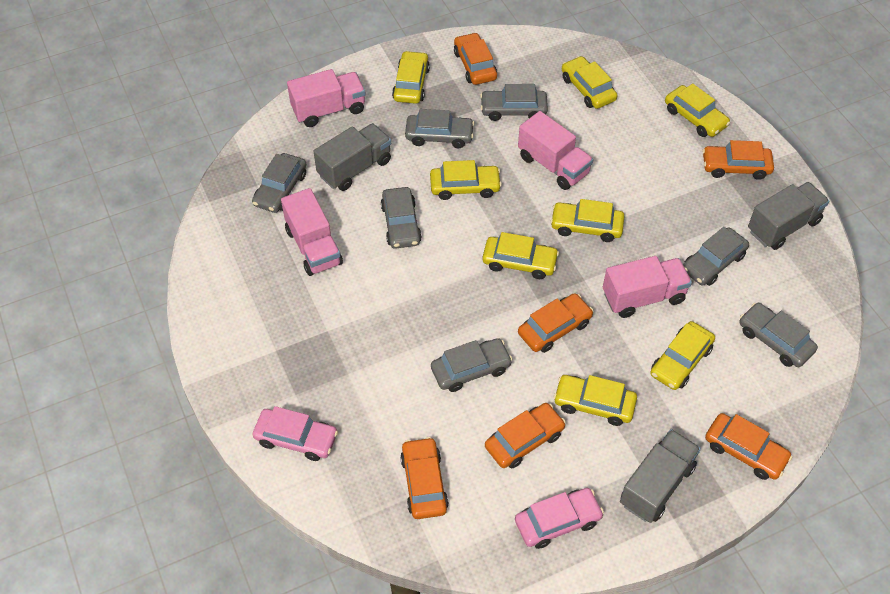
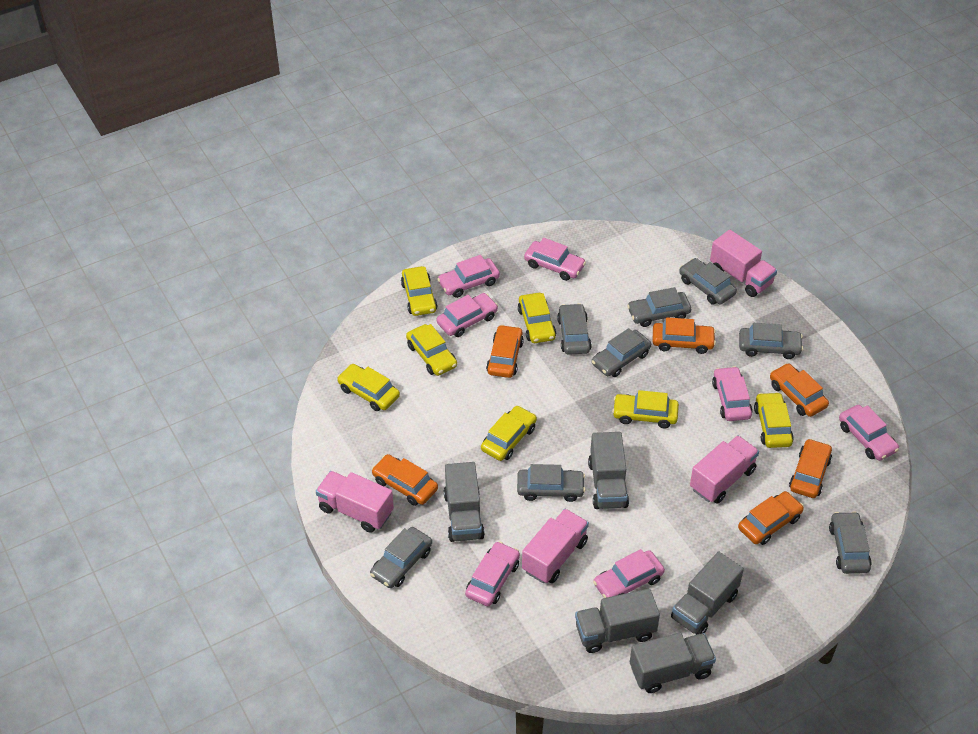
grey car: [252,153,306,213] [381,187,422,249] [405,109,475,148] [431,338,513,392] [480,84,548,121] [683,227,749,286] [739,303,818,367] = 7 -> [370,527,432,588] [517,464,585,502] [557,303,592,355] [592,328,651,377] [627,287,691,327] [679,258,737,305] [739,323,803,359] [829,511,872,574] = 8
grey truck: [313,123,391,191] [620,429,701,523] [748,182,829,250] = 3 -> [444,462,485,542] [575,589,660,653] [588,432,629,509] [630,632,716,693] [671,551,744,635] = 5
pink car: [252,406,338,461] [515,488,604,549] = 2 -> [437,255,500,298] [437,293,498,337] [465,541,520,606] [524,238,586,281] [593,549,665,598] [712,366,753,421] [839,405,899,461] = 7
yellow car: [392,51,430,104] [430,160,502,200] [482,232,559,279] [550,199,625,242] [554,375,637,426] [562,56,618,109] [650,321,715,390] [665,83,730,137] = 8 -> [337,364,400,411] [401,266,438,316] [406,324,457,376] [481,405,537,461] [518,293,556,343] [612,390,679,428] [754,392,794,448] = 7

